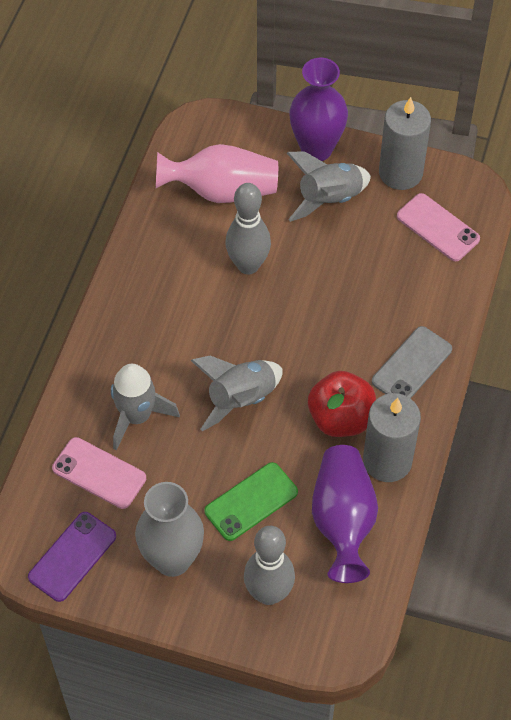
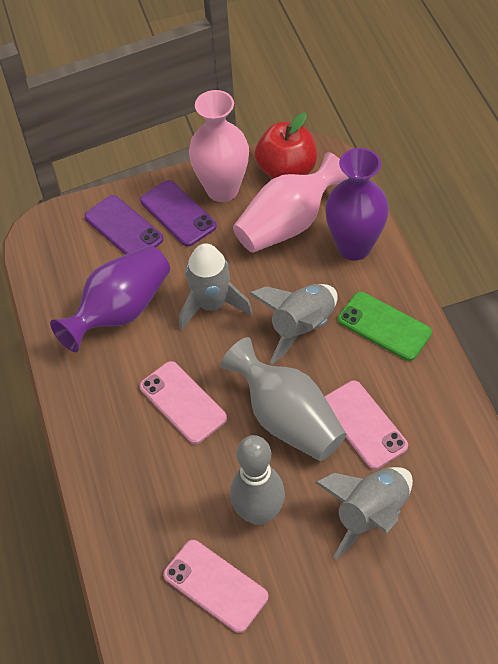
grey bowling pin: [225,183,271,275] [244,526,295,605] = 2 -> [230,435,285,525] = 1
grey candle: [363,393,421,482] [379,97,431,190] = 2 -> none = 0
grey phone: [372,326,452,399] = 1 -> none = 0
pink phone: [52,437,146,509] [397,193,480,261] = 2 -> [139,361,227,444] [163,540,268,633] [324,381,408,469] = 3
pink vase: [156,144,278,203] = 1 -> [189,90,249,202] [233,152,349,253] = 2
purple phone: [28,512,116,602] = 1 -> [84,195,164,255] [140,180,217,247] = 2

